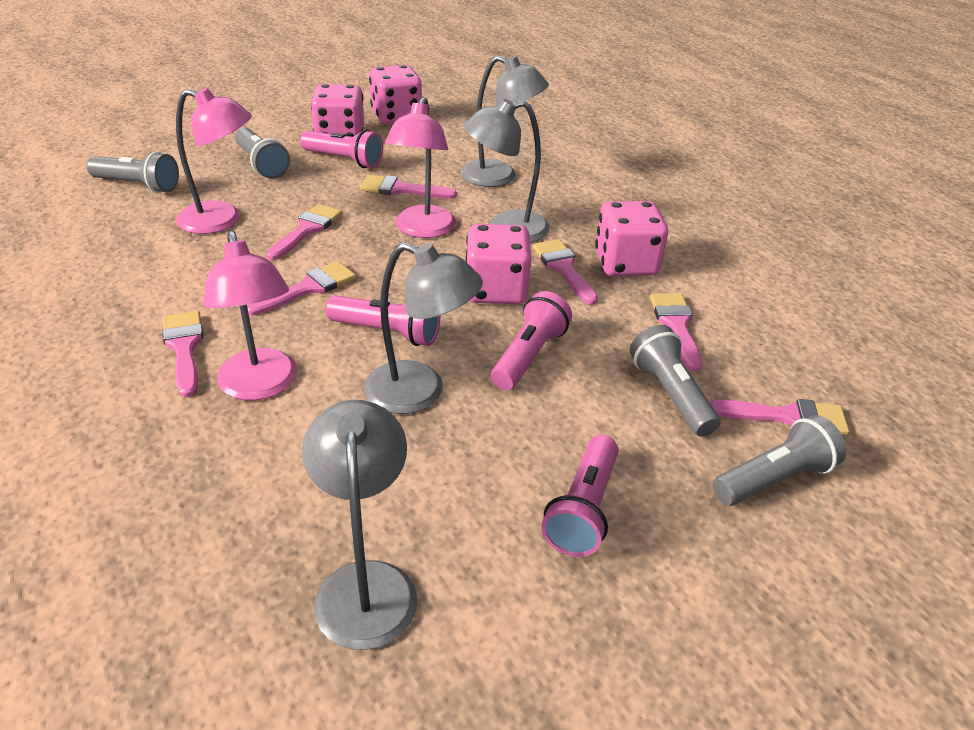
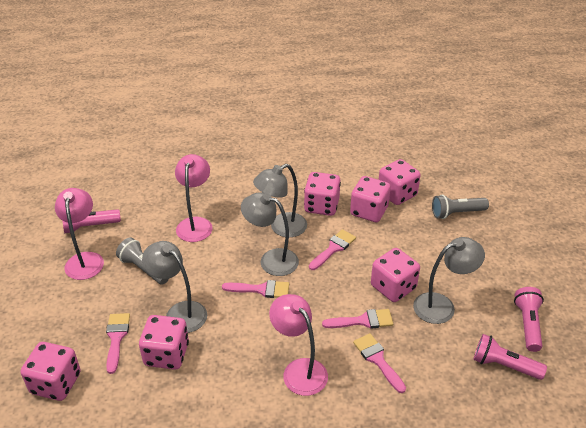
grey flashlight: [86,152,179,193] [235,128,290,179] [630,325,720,437] [713,415,846,506] = 4 -> [116,237,169,285] [432,194,489,219] = 2
pink brush: [162,311,204,397] [247,261,356,316] [266,204,342,260] [360,175,457,199] [533,239,598,305] [650,293,702,371] [710,399,849,435] = 7 -> [106,313,130,374] [222,280,289,298] [309,229,356,270] [322,309,393,329] [353,333,406,393] = 5
pink dice: [311,84,364,137] [369,65,422,124] [466,224,532,304] [595,201,668,276] = 4 -> [21,342,81,401] [139,315,189,370] [304,172,341,216] [350,176,391,222] [371,248,420,302] [379,159,421,205] = 6
pink flashlight: [300,130,383,168] [326,295,441,346] [491,291,572,390] [541,435,619,557] = 4 -> [63,209,121,233] [473,334,547,380] [514,287,544,352] = 3

